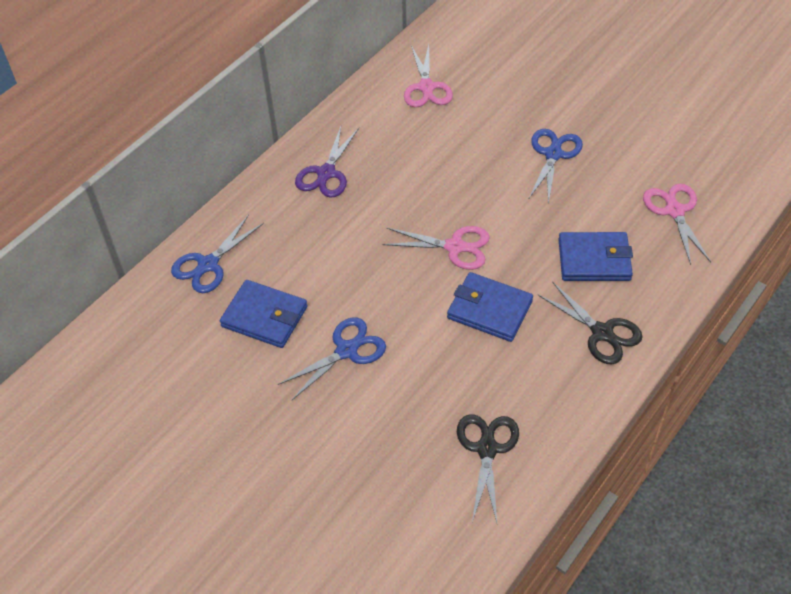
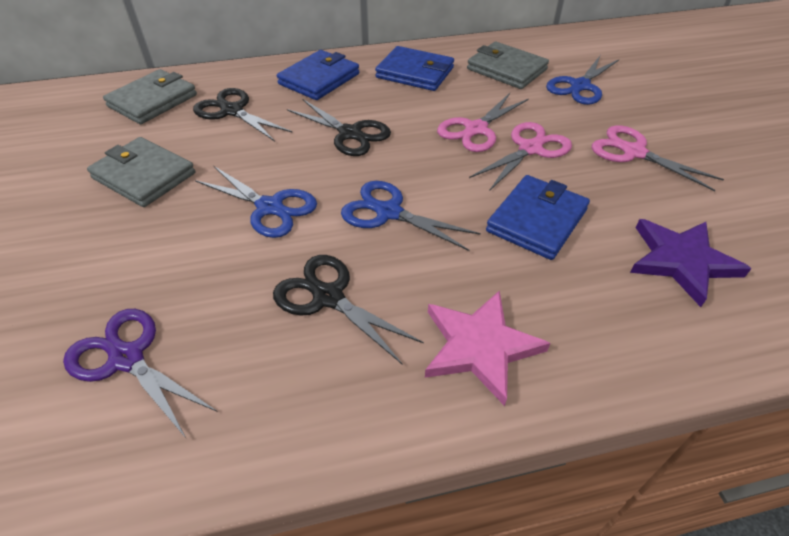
black scissors: [457,414,519,523] [538,281,643,364] = 2 -> [193,88,293,142] [273,255,424,365] [287,99,391,156] = 3
grey wallet: none = 0 -> [87,137,195,207] [103,69,197,124] [467,42,549,89] = 3
pink star: none = 0 -> [425,290,550,406] = 1
purple star: none = 0 -> [630,219,751,307] = 1

